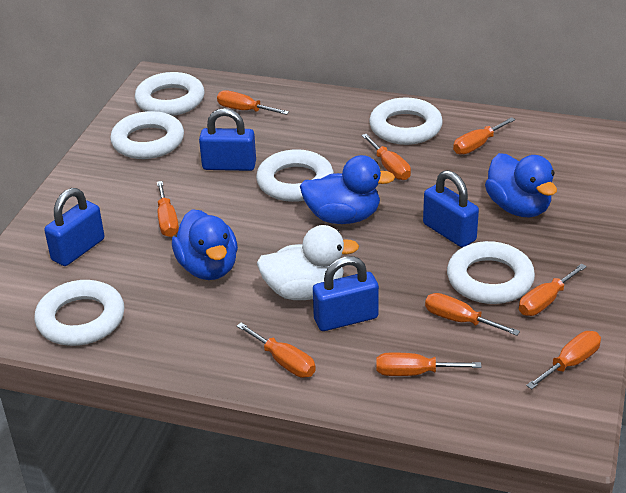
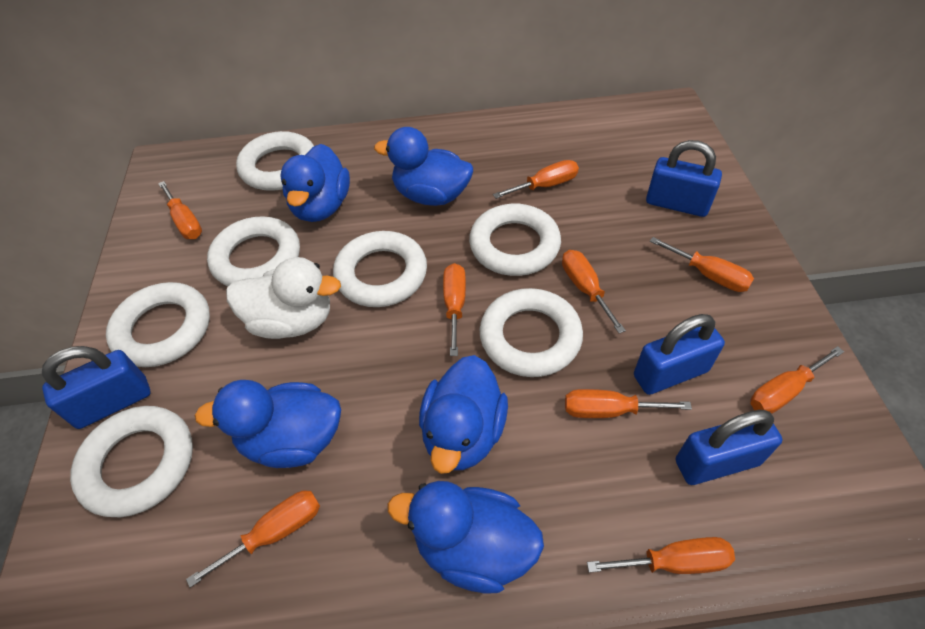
blue duck: [172,209,238,280] [300,155,395,224] [485,153,557,217] = 3 -> [195,380,341,468] [280,144,350,222] [374,127,473,206] [388,481,544,594] [419,355,508,474] = 5
white ring: [35,280,124,346] [110,111,184,159] [135,72,204,116] [256,149,334,202] [369,97,443,145] [447,241,535,304] = 6 -> [70,406,193,517] [106,282,210,367] [207,217,300,286] [236,131,314,191] [333,231,427,307] [469,204,561,276] [480,288,583,377] = 7

